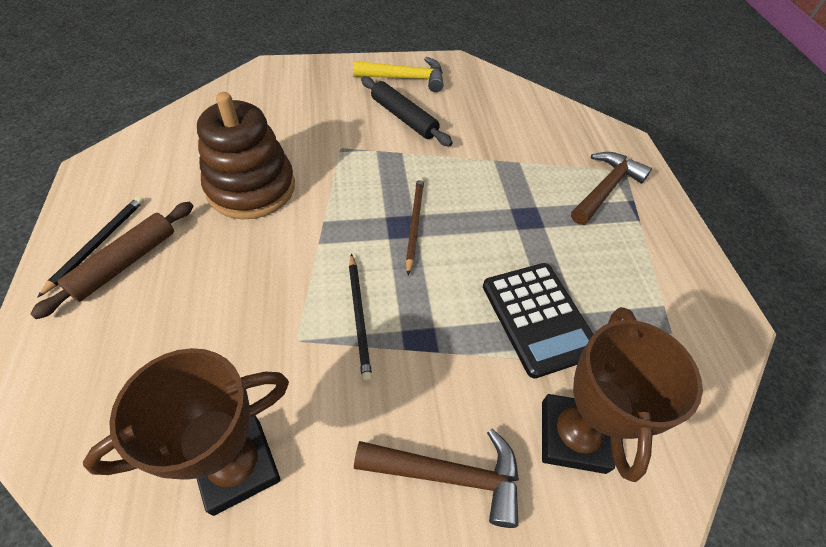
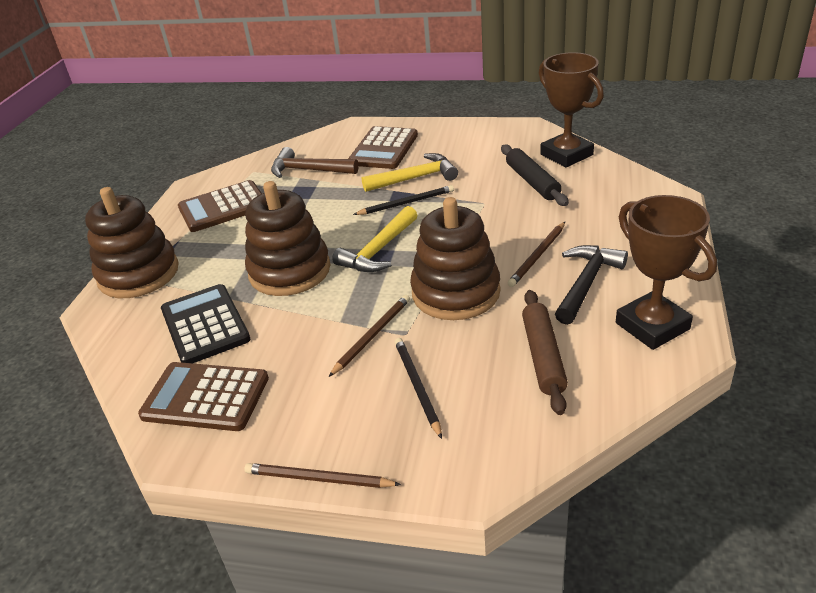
black hammer: none = 0 -> [555,245,628,325] = 1
brown calculator: none = 0 -> [138,362,269,431] [178,180,262,232] [348,126,418,169] = 3
brown hammer: [354,429,519,528] [571,152,652,225] = 2 -> [271,147,359,178] = 1
brown pencil: [406,177,424,275] = 1 -> [244,463,401,488] [329,295,410,377] [508,222,565,287] = 3
brown stacking toy: [197,92,295,220] = 1 -> [85,187,179,298] [245,181,331,296] [410,197,501,320] = 3
yellow hammer: [353,57,443,92] = 1 -> [332,206,418,272] [362,153,458,192] = 2

